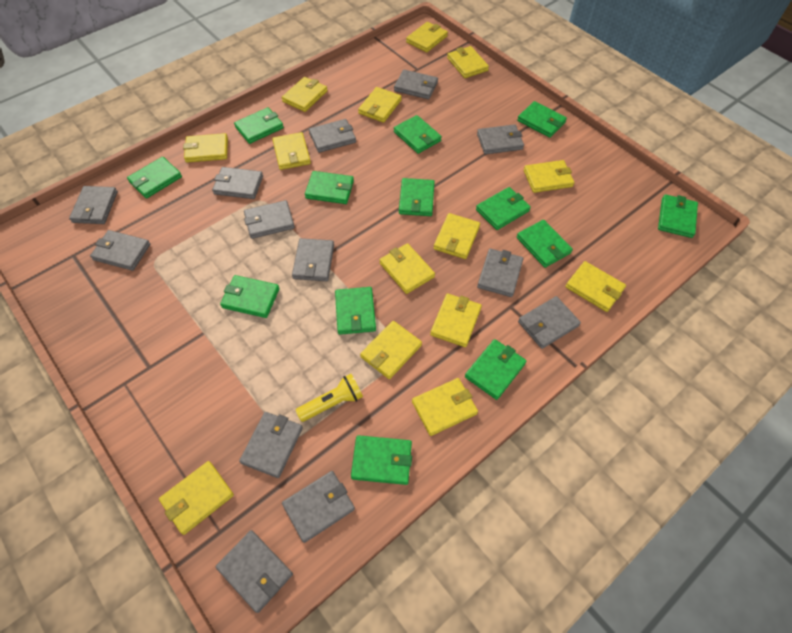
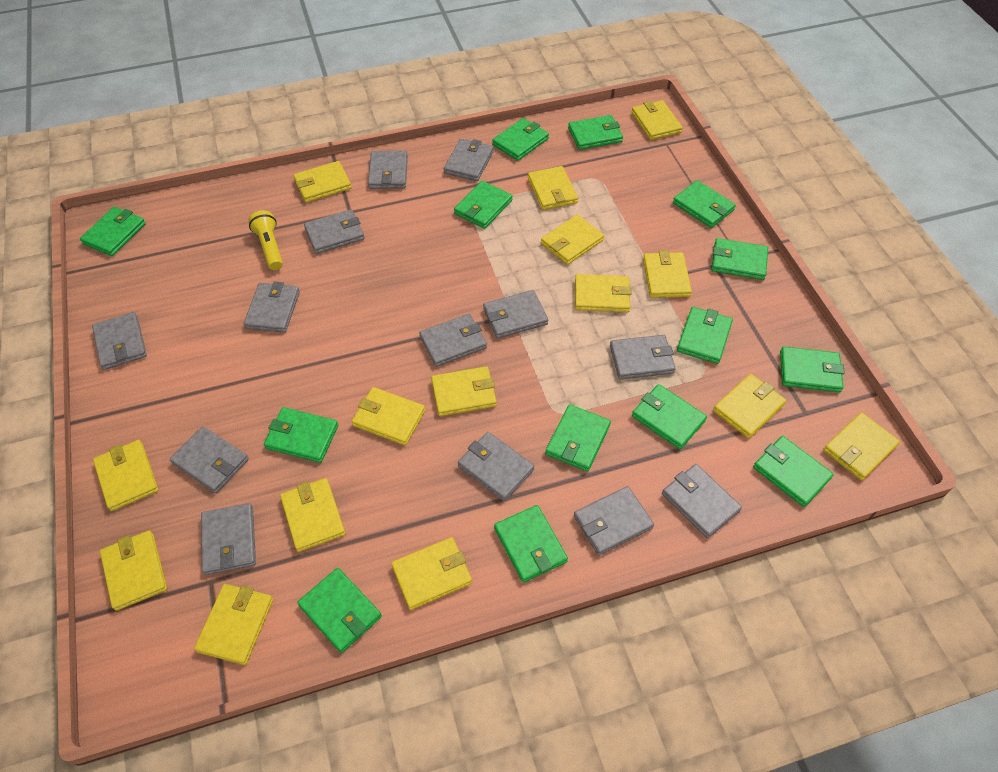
green wallet: [127,157,182,199] [220,275,279,318] [234,107,284,144] [305,171,354,204] [335,287,376,335] [351,435,412,485] [394,115,442,154] [399,178,435,216] [465,339,526,400] [476,187,531,230] [517,101,567,138] [517,220,573,268] [658,194,698,238] = 13 -> [80,207,146,256] [264,407,338,463] [297,568,382,653] [454,181,512,229] [492,118,549,161] [494,505,568,583] [545,404,611,472] [568,115,623,150] [632,384,707,449] [673,180,736,228] [677,307,733,364] [711,238,768,280] [753,436,834,507] [780,347,845,393] = 14
yellow wallet: [159,461,234,535] [183,133,228,163] [272,132,311,170] [282,77,328,112] [358,87,402,123] [360,321,422,379] [380,243,435,294] [406,22,448,53] [412,378,478,436] [430,293,482,347] [434,213,480,259] [447,46,489,78] [523,160,574,193] [565,261,626,312] = 14 -> [93,440,158,511] [100,531,167,611] [194,584,273,665] [280,478,345,552] [293,161,352,202] [352,387,425,445] [391,537,472,610] [431,366,497,416] [528,166,578,210] [541,215,604,265] [575,274,632,312] [631,100,683,140] [643,250,692,298] [713,374,786,438] [823,412,900,480] = 15

